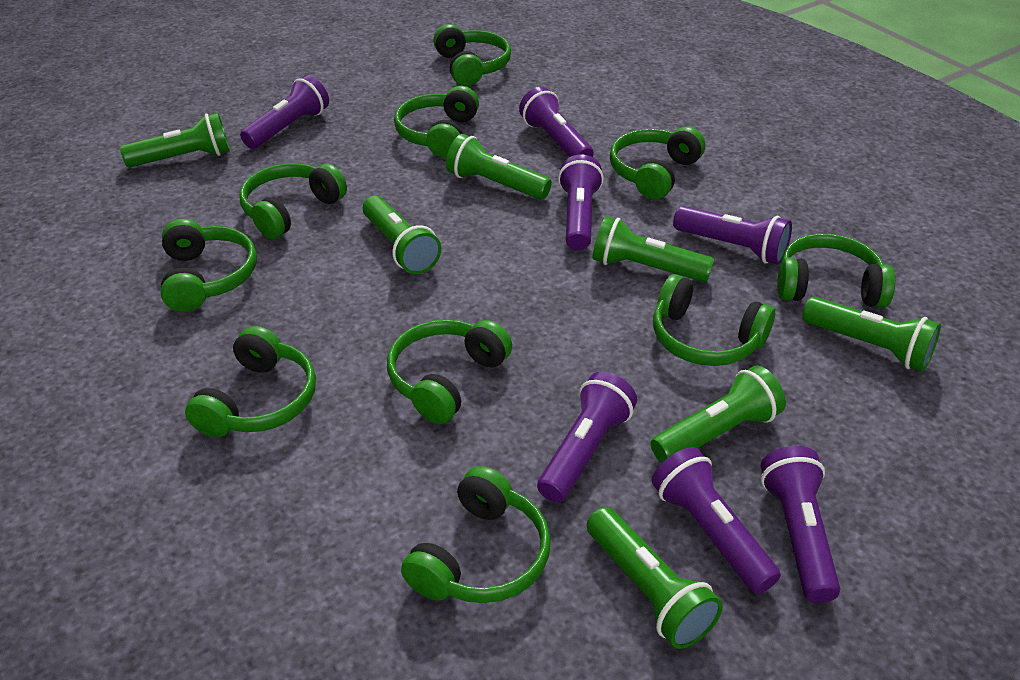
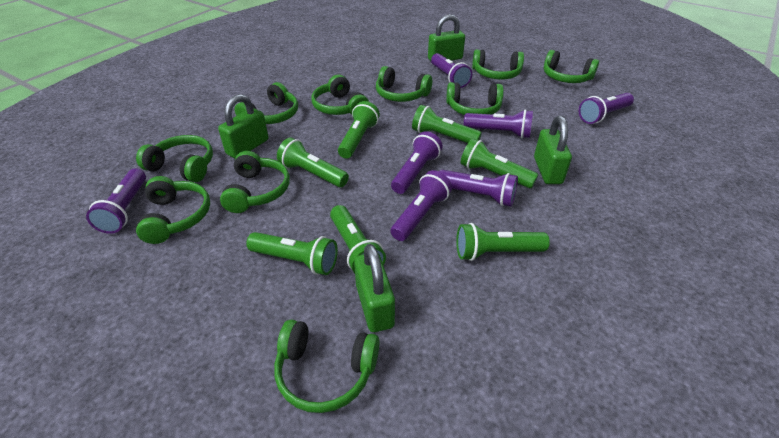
green padlock: none = 0 -> [218,94,269,158] [354,244,395,332] [428,14,465,61] [534,116,572,184] = 4

